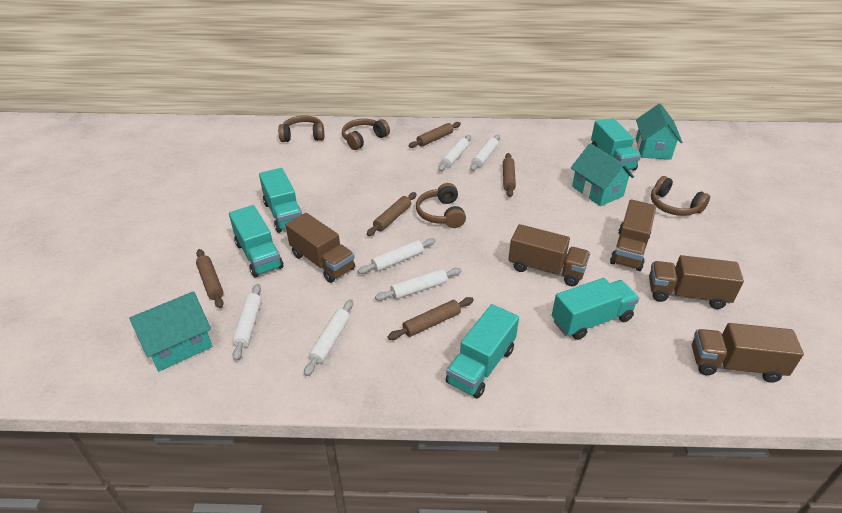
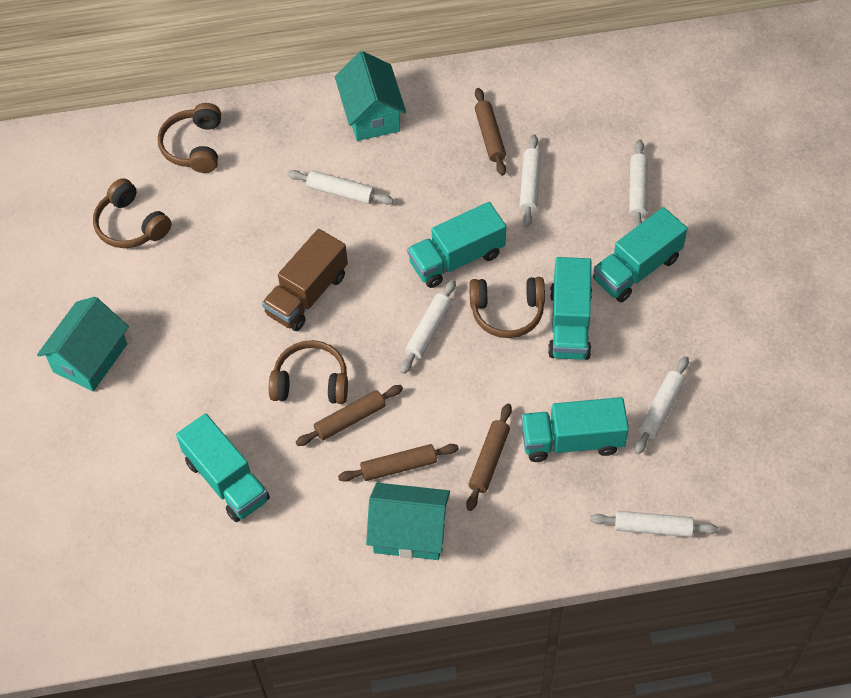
brown rolling pin: [196,249,224,308] [366,192,417,236] [388,297,474,340] [408,122,461,148] [503,153,516,197] = 5 -> [296,385,403,446] [338,444,459,482] [466,403,512,511] [475,88,506,176] = 4
brown truck: [285,213,355,283] [508,224,590,286] [610,199,656,271] [649,255,744,309] [692,323,804,383] = 5 -> [262,229,348,331] = 1

